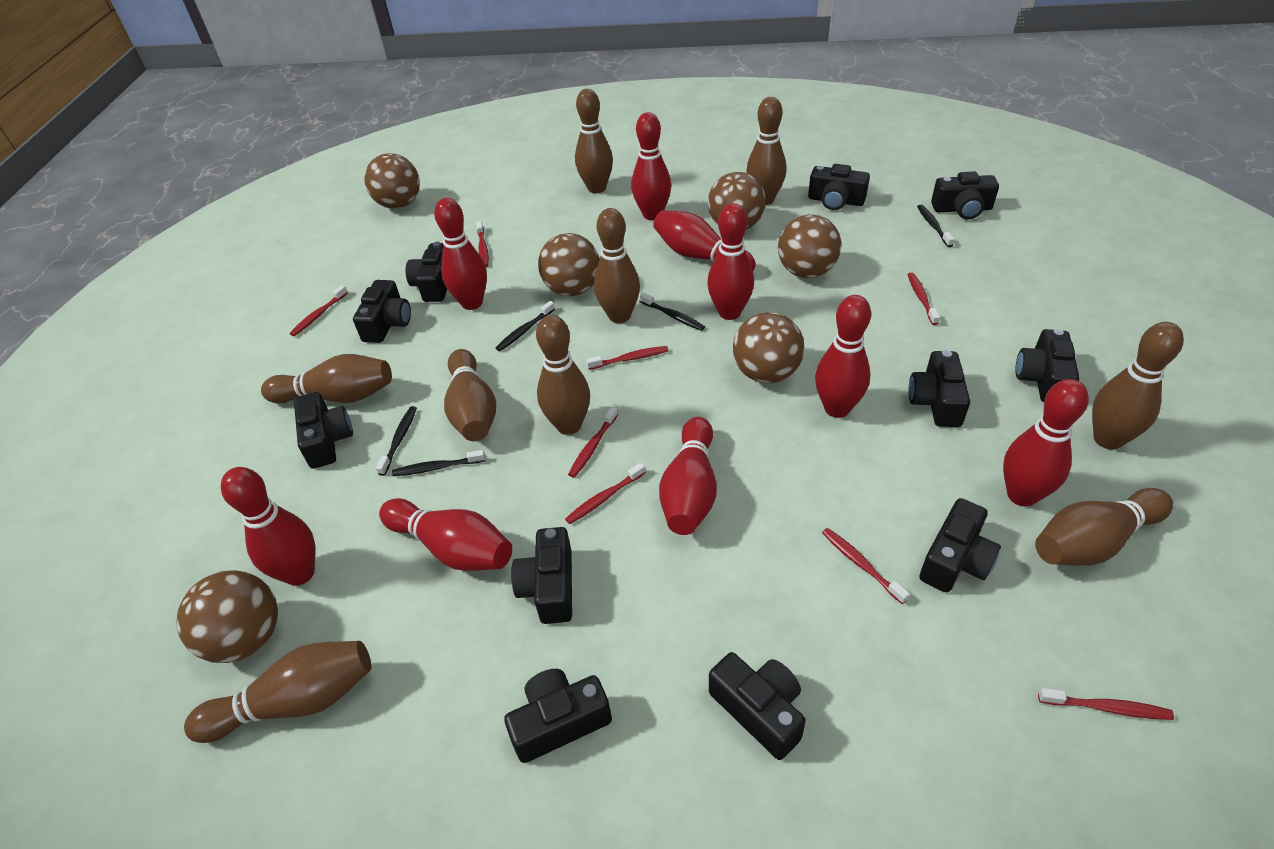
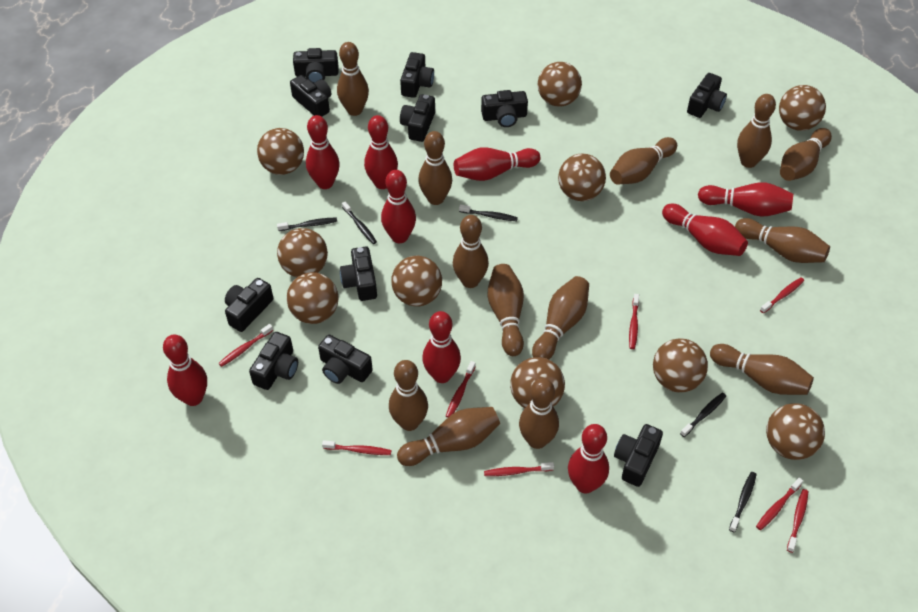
brown ball: [177,570,278,663] [364,153,420,209] [538,233,600,296] [708,172,766,230] [733,312,805,383] [778,214,841,278] = 6 -> [257,128,304,175] [277,228,328,277] [287,272,339,324] [391,256,442,307] [510,357,565,408] [538,62,582,107] [558,153,606,201] [653,338,708,392] [766,403,825,460] [779,85,826,131] = 10
brown bowling pin: [184,641,371,743] [261,354,392,404] [444,349,496,441] [536,315,590,435] [575,89,613,193] [594,208,640,323] [746,97,786,205] [1035,488,1173,566] [1092,322,1184,450] = 9 -> [337,42,369,116] [389,360,428,431] [397,407,500,466] [418,131,452,205] [453,215,489,288] [487,264,524,356] [519,378,559,449] [532,276,589,359] [610,137,677,185] [710,344,814,395] [735,218,830,263] [737,94,776,168] [780,128,832,181] = 13

